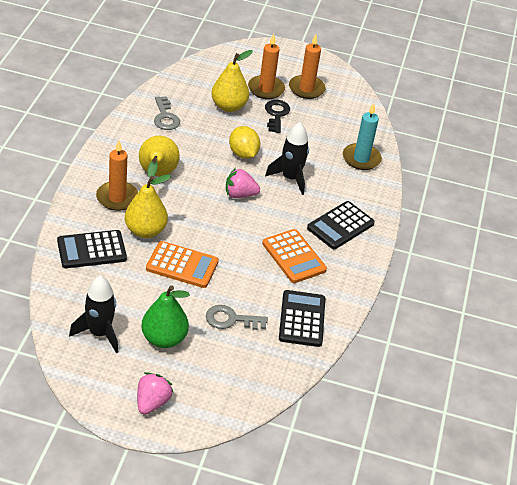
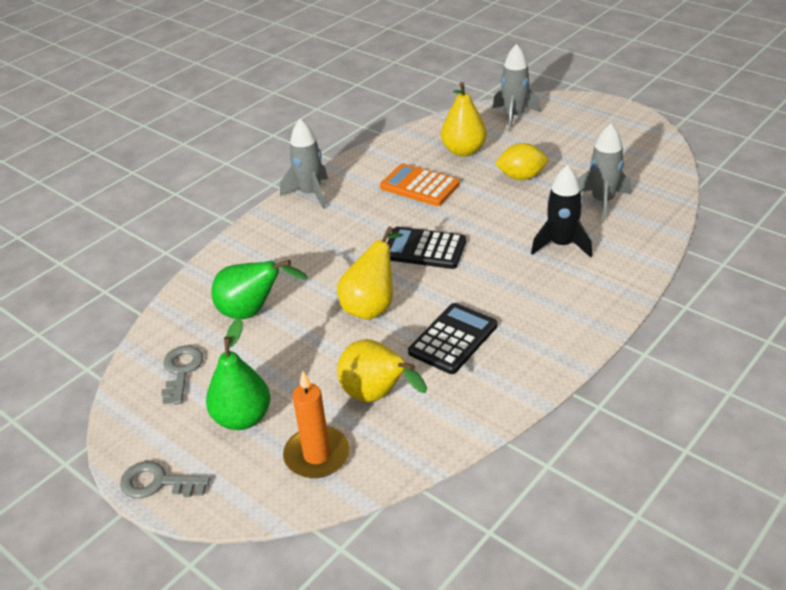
black calculator: [57,230,127,268] [279,290,325,347] [307,201,375,249] = 3 -> [387,227,466,269] [408,303,498,374] = 2
black key: [265,100,290,133] = 1 -> none = 0
black rocket: [69,275,118,353] [265,122,309,195] = 2 -> [531,165,592,257] = 1
green pear: [141,285,189,348] = 1 -> [206,318,270,430] [211,260,308,319] = 2
grey rocket: none = 0 -> [280,119,328,209] [493,44,541,131] [578,123,631,221] = 3
orange calculator: [146,241,219,288] [262,229,327,283] = 2 -> [380,163,460,206] = 1
orange candle: [96,140,138,211] [248,34,285,99] [289,34,326,99] = 3 -> [283,371,350,478] = 1
pink strawberry: [137,372,174,415] [226,168,260,198] = 2 -> none = 0
turquoise candle: [343,103,382,170] = 1 -> none = 0

